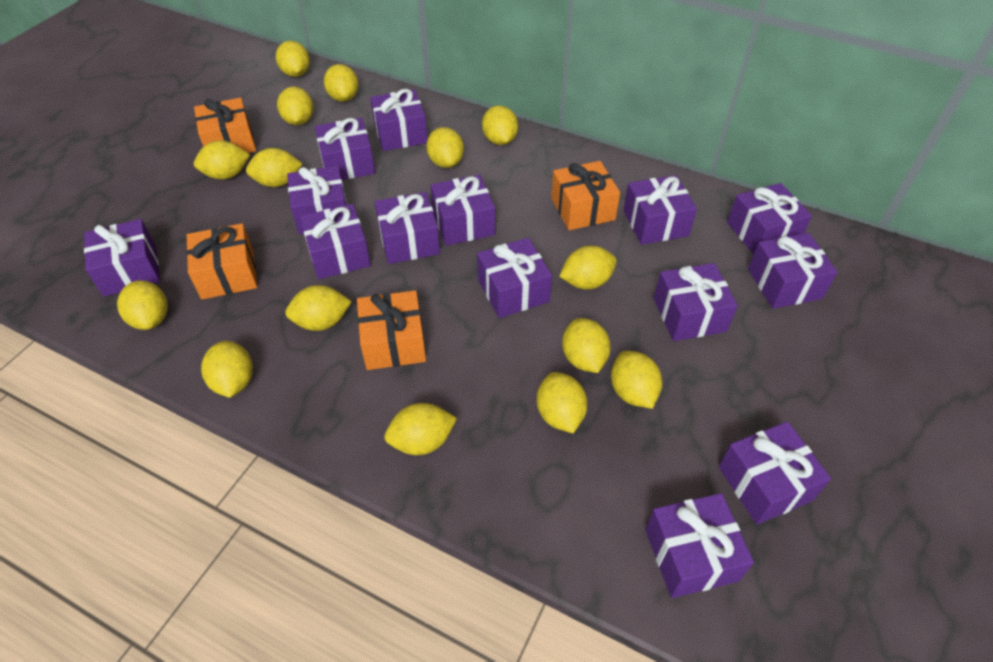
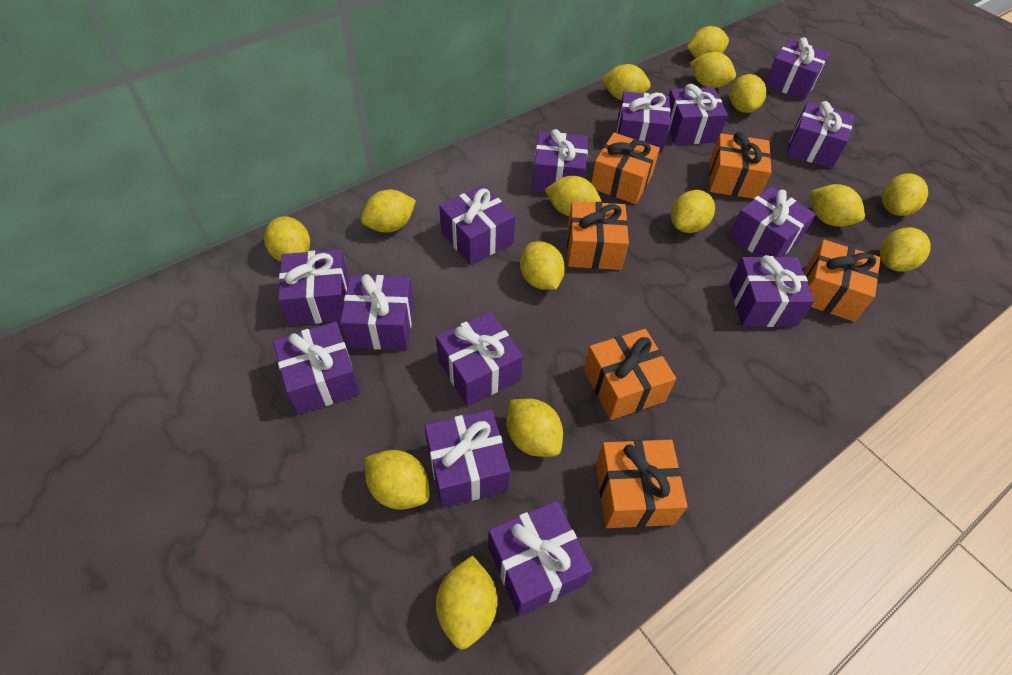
orange gift: [186,223,257,299] [194,97,256,153] [357,290,426,370] [551,161,620,230] = 4 -> [567,201,629,270] [584,329,676,420] [591,133,660,204] [596,440,688,528] [709,132,771,199] [805,239,881,322] = 6

